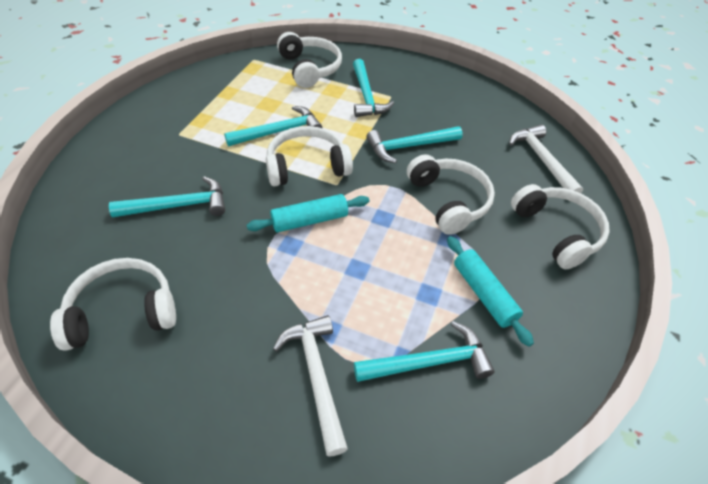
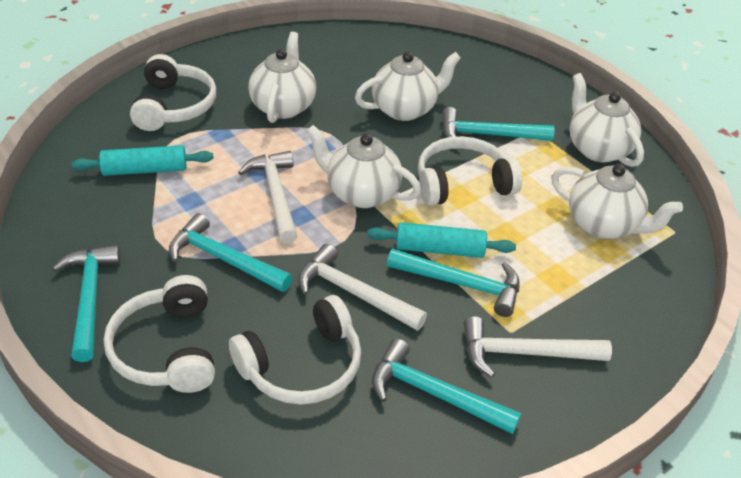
white hammer: [273,315,348,457] [509,124,583,193] = 2 -> [238,151,298,244] [298,244,427,331] [464,316,612,378] = 3
white headphones: [50,258,176,351] [266,126,353,186] [277,32,342,88] [407,154,495,235] [511,184,610,269] = 5 -> [104,275,215,393] [130,54,216,131] [229,295,361,404] [418,136,523,206] = 4
white teapot: none = 0 -> [248,32,316,123] [306,125,421,208] [355,51,461,121] [551,164,683,239] [569,73,644,167] = 5

